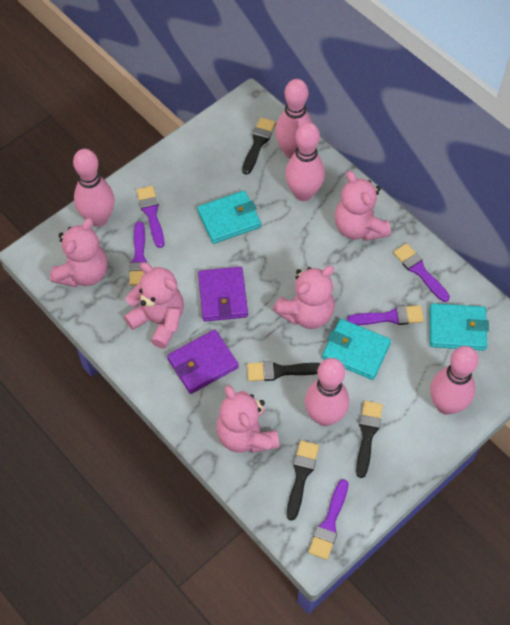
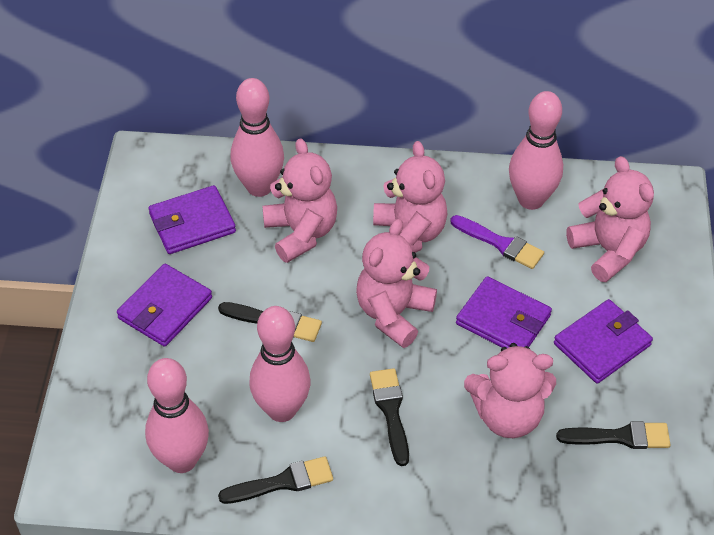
pink bowling pin: [73,149,115,227] [275,79,312,159] [285,122,325,201] [305,358,349,426] [430,346,479,415] = 5 -> [145,358,209,473] [231,78,284,197] [249,306,311,422] [509,91,563,210] = 4
purple brush: [129,222,148,286] [136,186,164,248] [308,479,349,560] [347,305,424,325] [393,243,450,302] = 5 -> [450,215,544,269] = 1
purple wallet: [167,330,239,394] [198,267,248,322] = 2 -> [117,264,212,347] [149,185,236,254] [456,276,552,348] [554,299,653,384] = 4
turquoise wallet: [197,191,261,244] [322,319,391,380] [430,303,489,350] = 3 -> none = 0

